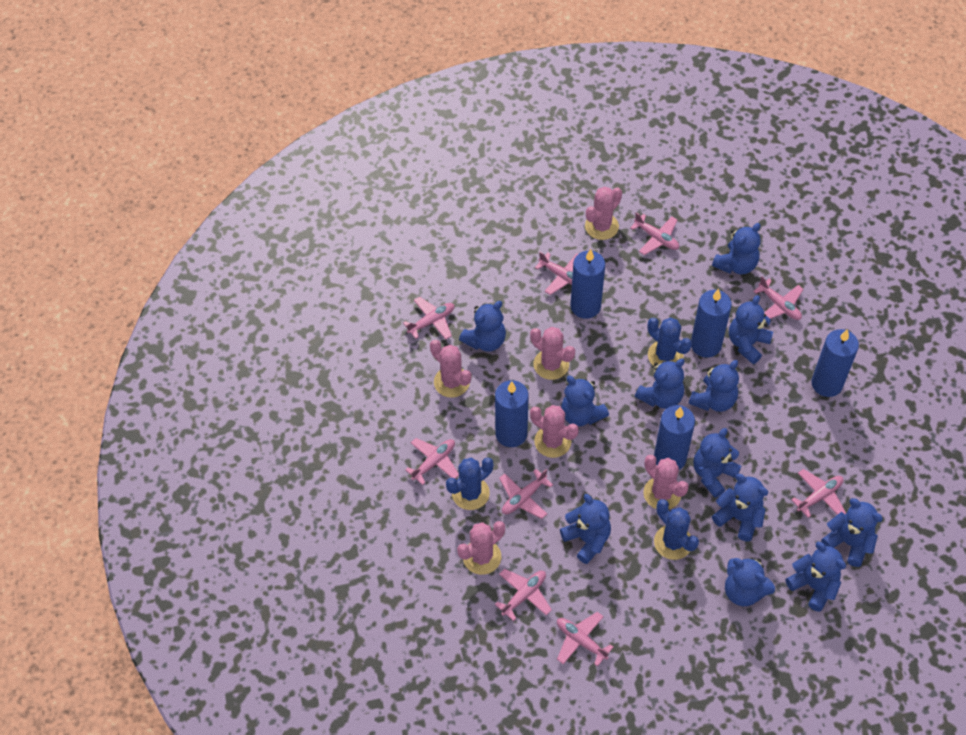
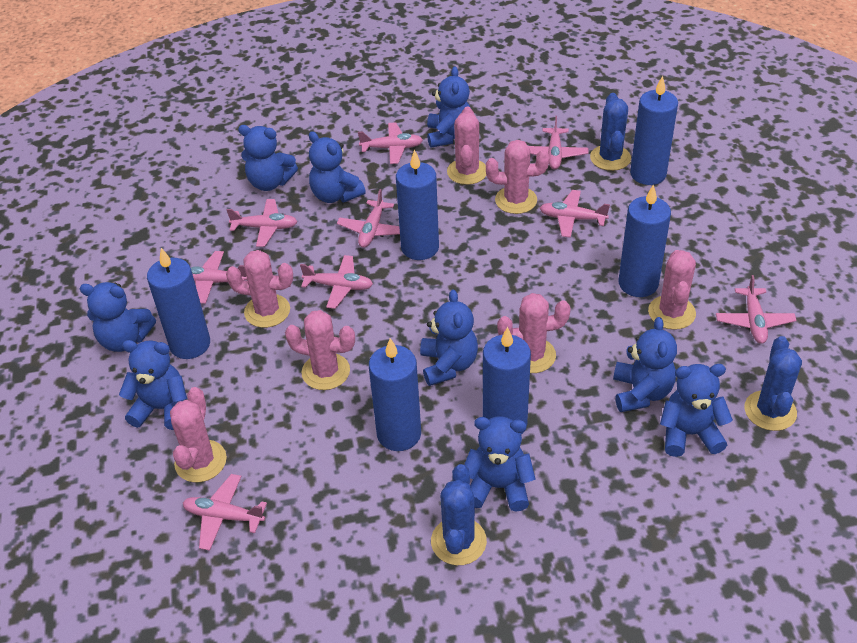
blue candle: [495,380,529,447] [570,249,605,319] [654,405,695,470] [691,289,732,358] [811,329,859,397] = 5 -> [147,248,210,359] [369,338,421,451] [396,149,439,260] [483,327,531,435] [619,184,671,297] [630,76,678,185] = 6
blue teddy bear: [459,301,506,351] [560,494,611,564] [561,376,609,426] [635,358,684,409] [688,360,739,412] [693,428,741,498] [712,223,761,274] [712,474,768,541] [725,557,775,606] [729,295,773,364] [786,541,846,612] [821,498,883,567] = 12 -> [80,282,156,352] [119,340,187,430] [238,125,298,191] [309,131,366,203] [420,289,478,386] [427,66,471,148] [464,416,535,512] [613,317,677,412] [660,364,733,457] = 9
pink cactus: [430,340,472,398] [457,521,505,575] [530,327,575,380] [530,405,579,458] [585,187,622,240] [643,455,689,509] = 6 -> [170,387,227,482] [226,250,293,328] [285,310,355,390] [447,107,486,185] [486,140,549,214] [497,293,571,373] [648,250,696,330] = 7

